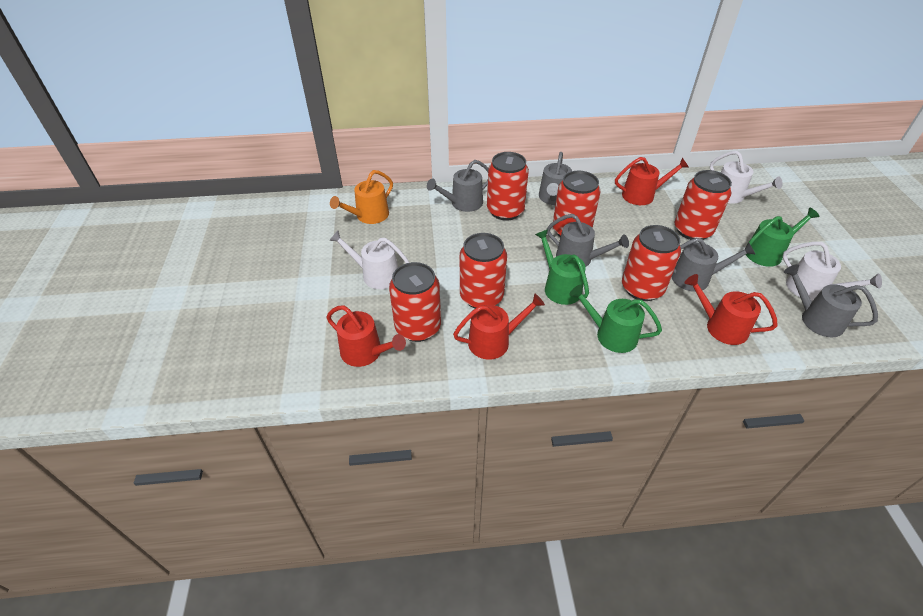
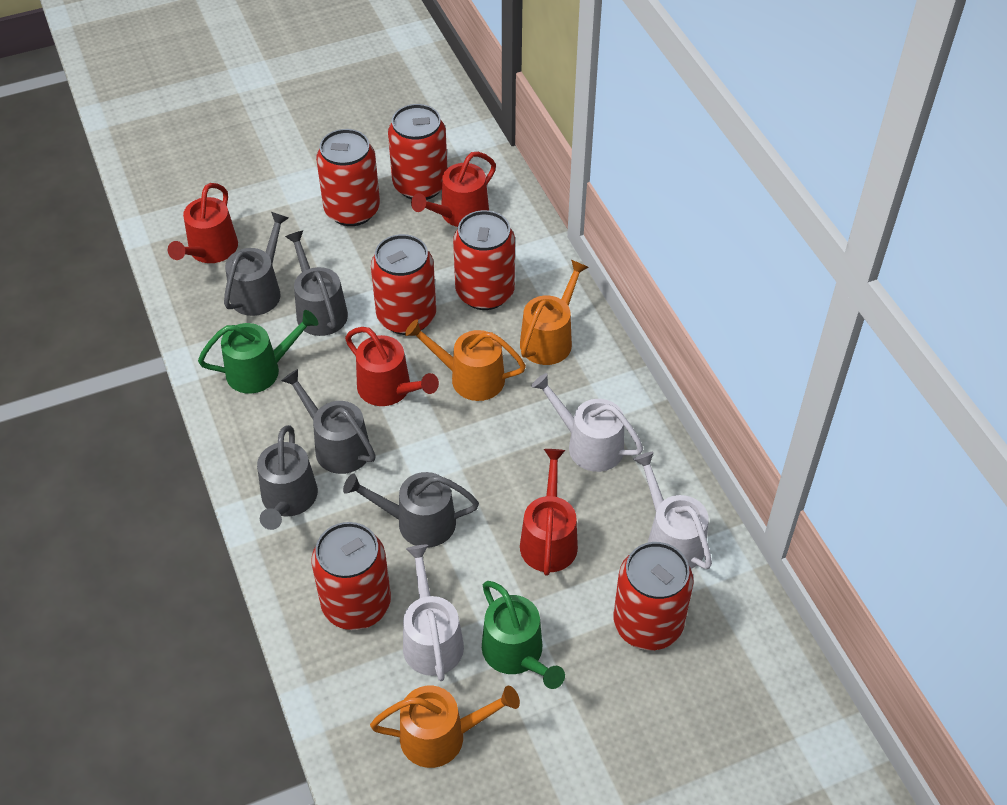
green watering can: [535,229,589,305] [569,285,662,353] [746,207,820,267] = 3 -> [198,310,318,394] [482,581,565,689] = 2
orange watering can: [330,170,393,224] = 1 -> [370,685,520,768] [405,319,526,401] [520,260,588,365] = 3

